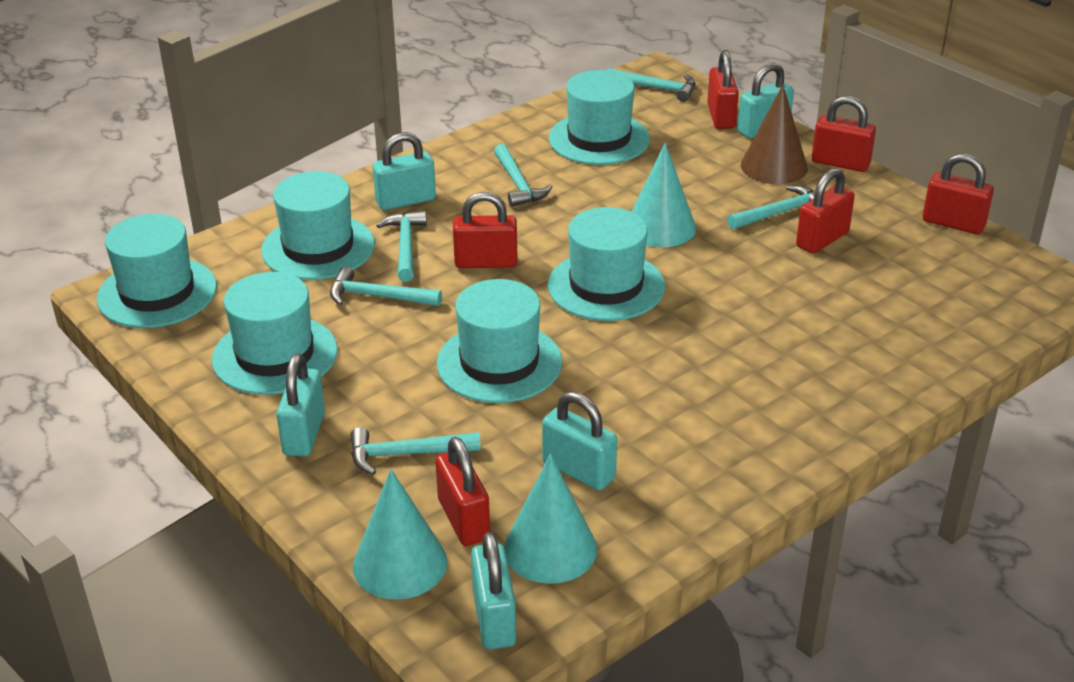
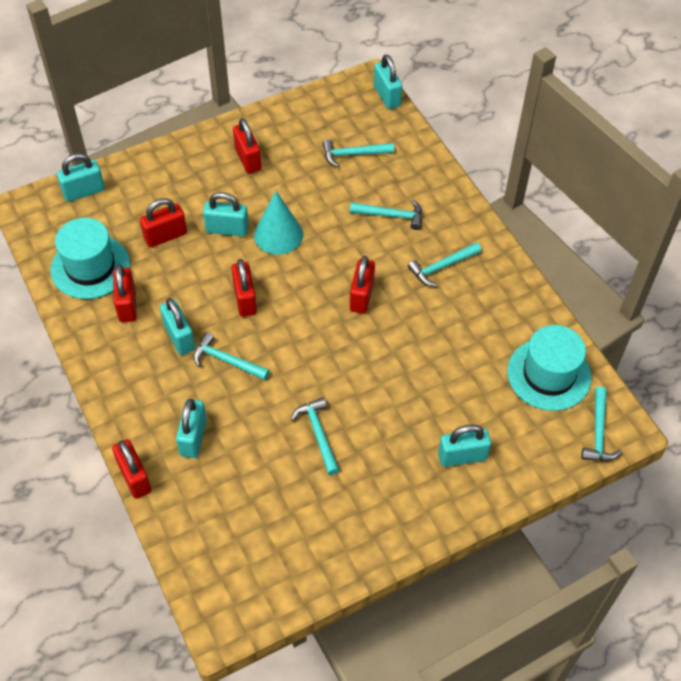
brown cone: [741,85,808,184] = 1 -> none = 0
turquoise cone: [353,469,447,600] [504,454,597,584] [631,143,696,247] = 3 -> [254,191,303,255] = 1
turquoise hat: [97,214,217,328] [212,272,338,395] [261,171,375,280] [437,279,562,403] [548,207,665,321] [549,70,650,165] = 6 -> [50,218,130,299] [507,325,591,411] = 2
turquoise padlock: [276,353,325,457] [373,132,436,210] [471,532,516,649] [542,392,617,490] [737,63,794,139] = 5 -> [57,153,105,202] [160,298,195,355] [176,399,207,458] [203,192,249,237] [374,54,402,109] [438,425,491,467] = 6

